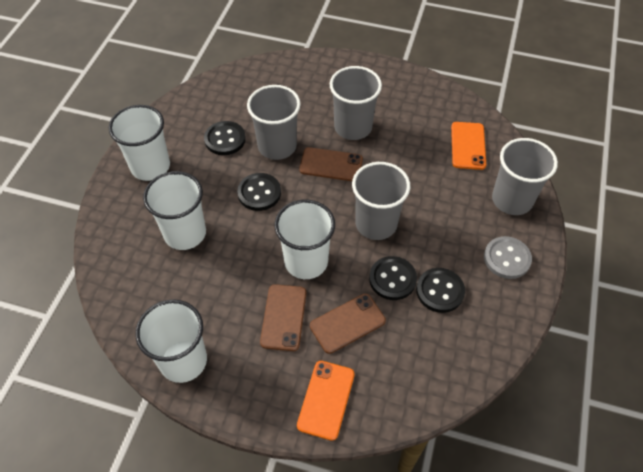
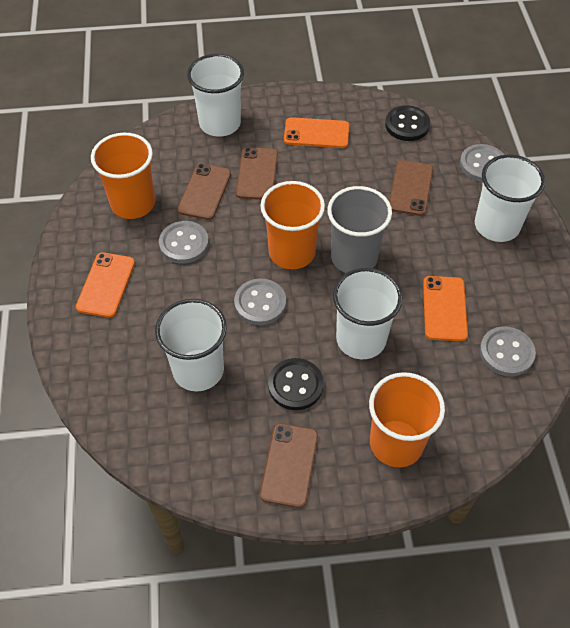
black button: [204,121,246,155] [237,173,281,211] [369,256,417,300] [416,268,465,313] = 4 -> [268,358,324,410] [385,105,430,141] = 2
brown phone: [260,284,306,351] [299,147,363,181] [310,294,386,354] = 3 -> [177,163,231,220] [236,147,278,200] [260,423,318,508] [389,160,433,216] = 4
grey button: [484,236,532,279] = 1 -> [159,221,209,264] [234,279,286,325] [460,144,504,182] [480,326,536,376] = 4
grey cup: [247,85,301,160] [330,66,382,140] [352,162,410,240] [492,138,558,215] = 4 -> [327,186,392,273] = 1
orange cup: none = 0 -> [91,133,155,219] [260,181,325,269] [369,372,445,467] = 3
orange phone: [297,361,355,441] [451,122,486,170] = 2 -> [76,252,135,318] [284,117,349,148] [423,276,468,341] = 3

